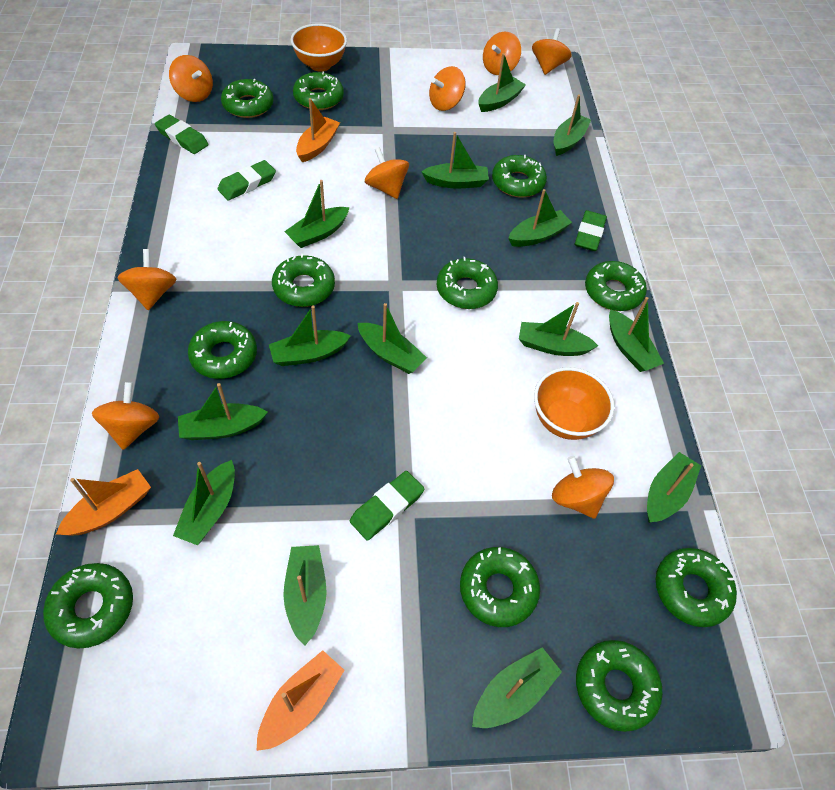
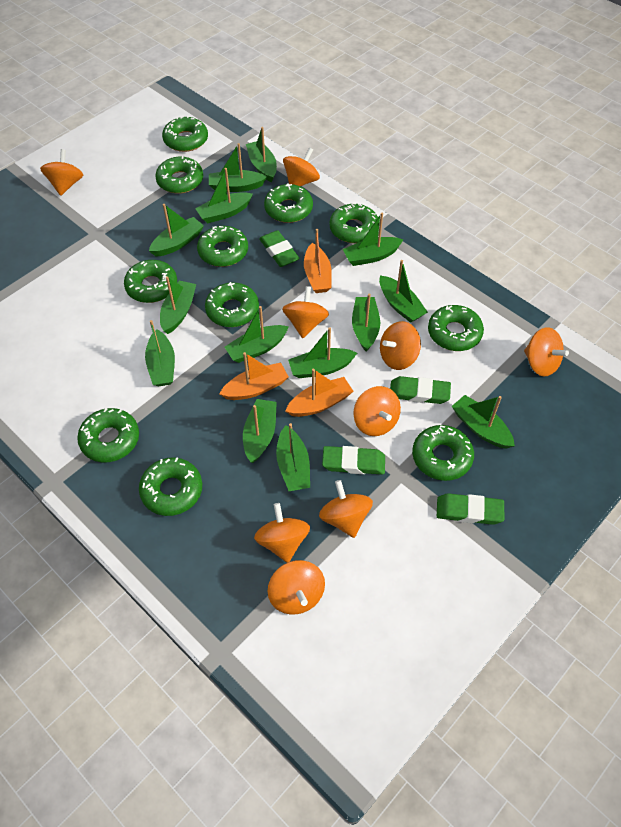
orange bowl: [291,23,347,72] [534,367,614,440] = 2 -> none = 0
orange spinning top: [92,382,159,450] [117,249,176,310] [169,55,213,102] [365,147,409,199] [429,66,466,111] [483,32,521,75] [532,28,572,75] [552,456,614,519] = 8 -> [40,149,83,196] [254,503,310,563] [268,560,325,615] [282,286,329,338] [283,147,320,187] [319,480,373,538] [353,386,401,436] [380,321,421,370] [524,327,569,377] = 9

